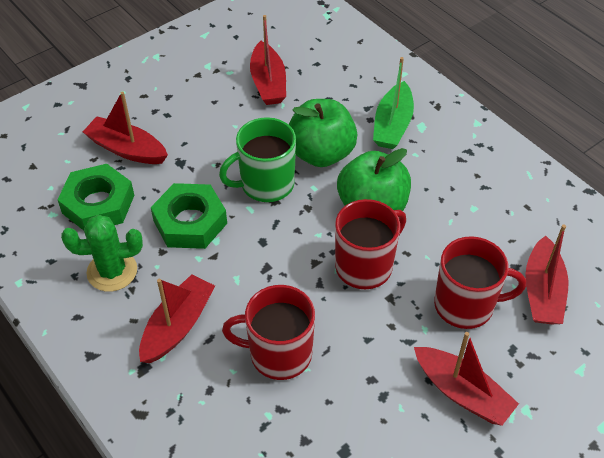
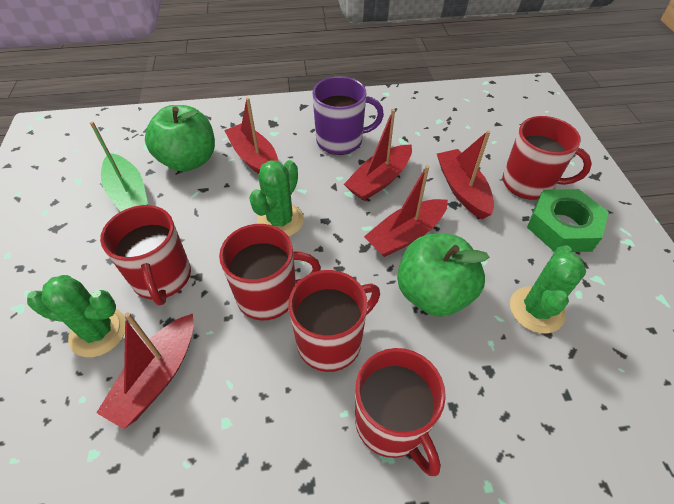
green cactus: [61,215,143,292] = 1 -> [27,275,126,357] [249,160,304,237] [510,246,586,334] = 3
green mug: [219,117,296,202] = 1 -> none = 0
green nut: [57,164,134,231] [151,183,227,249] = 2 -> [527,189,609,252] = 1
purple mug: none = 0 -> [312,76,384,155] = 1
red mug: [222,285,315,380] [335,199,406,289] [434,236,526,329] = 3 -> [100,205,191,305] [219,224,321,320] [288,270,380,372] [355,348,446,476] [502,116,592,200] = 5

